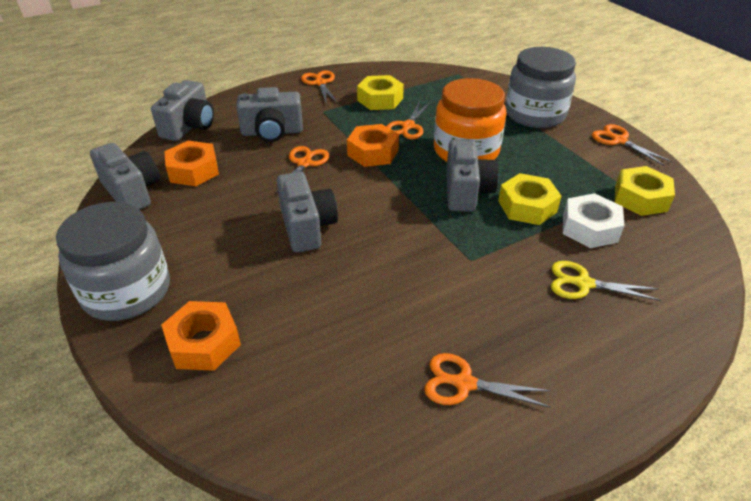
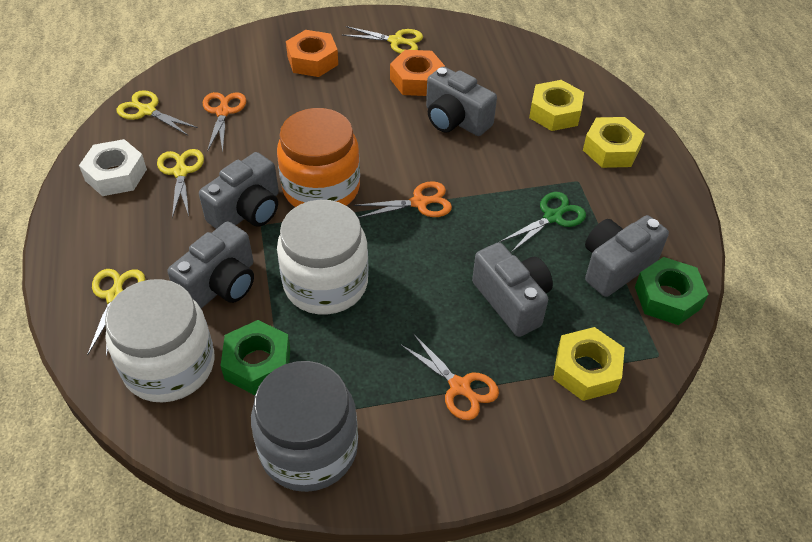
green nut: none = 0 -> [221,320,290,395] [635,257,709,325] = 2
green scissors: none = 0 -> [500,192,586,252] = 1
grey jar: [56,202,170,321] [505,47,576,128] = 2 -> [251,361,358,492] = 1
orange nut: [161,301,241,371] [164,141,219,186] [347,124,399,167] = 3 -> [286,30,338,77] [390,50,445,96] = 2
orange scissors: [275,146,329,194] [301,71,338,103] [386,101,431,139] [424,353,551,408] [592,124,672,166] = 5 -> [203,92,246,152] [354,181,452,218] [400,333,499,420] = 3
white jar: none = 0 -> [105,279,214,403] [277,200,368,314] = 2
yellow scissors: [551,261,661,301] = 1 -> [87,269,145,357] [116,90,198,135] [157,149,204,218] [342,26,423,54] = 4

